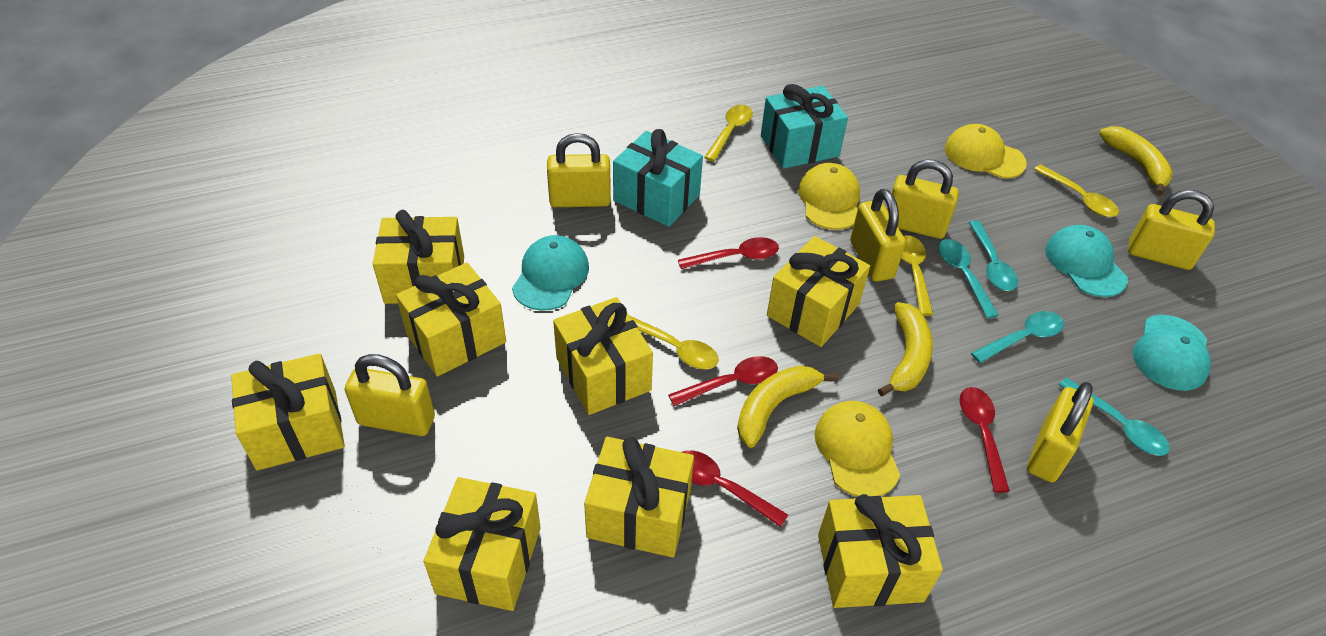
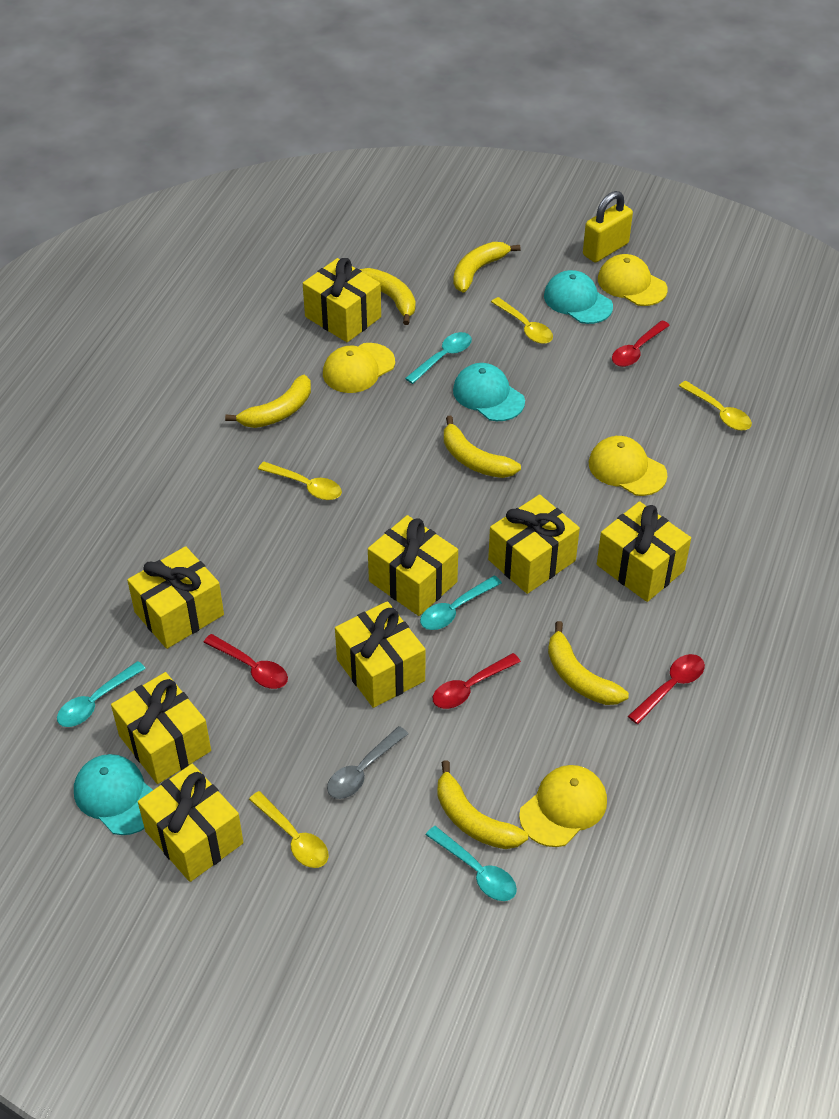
grey spoon: none = 0 -> [327,726,408,799] = 1
turquoise gift: [613,129,703,227] [761,84,848,169] = 2 -> none = 0
yellow banana: [737,365,838,448] [878,302,933,397] [1099,126,1173,195] = 3 -> [225,375,311,428] [359,268,416,325] [437,760,528,849] [444,416,521,478] [453,242,521,293] [548,621,629,705] = 6
yellow cap: [798,163,860,230] [815,401,900,497] [945,124,1027,179] = 3 -> [323,343,395,393] [519,765,607,847] [589,436,667,496] [598,254,668,306] = 4
yellow padlock: [345,354,435,436] [547,133,611,207] [850,189,906,282] [887,159,959,239] [1027,382,1093,482] [1128,190,1215,270] = 6 -> [583,191,633,262] = 1

